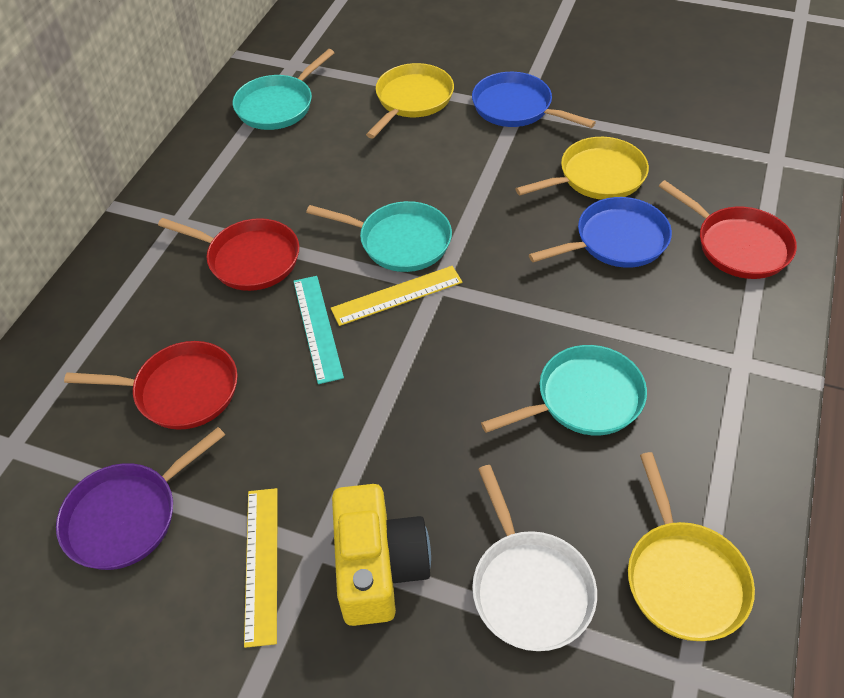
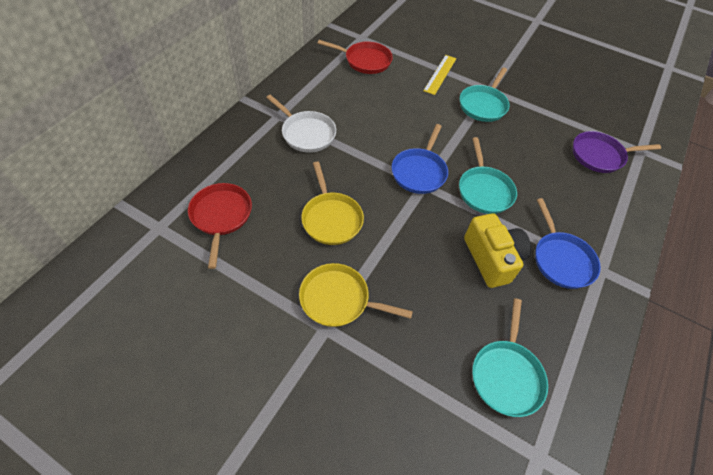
red pan: [64,341,238,430] [158,218,299,291] [659,180,797,279] = 3 -> [188,183,252,269] [318,40,393,74] = 2
turquoise ruler: [293,276,344,384] = 1 -> none = 0
yellow pan: [366,63,454,139] [516,137,649,200] [628,452,755,641] = 3 -> [299,263,413,327] [301,162,364,245] = 2
yellow ruler: [244,488,278,648] [331,266,463,326] = 2 -> [423,55,457,95] = 1

